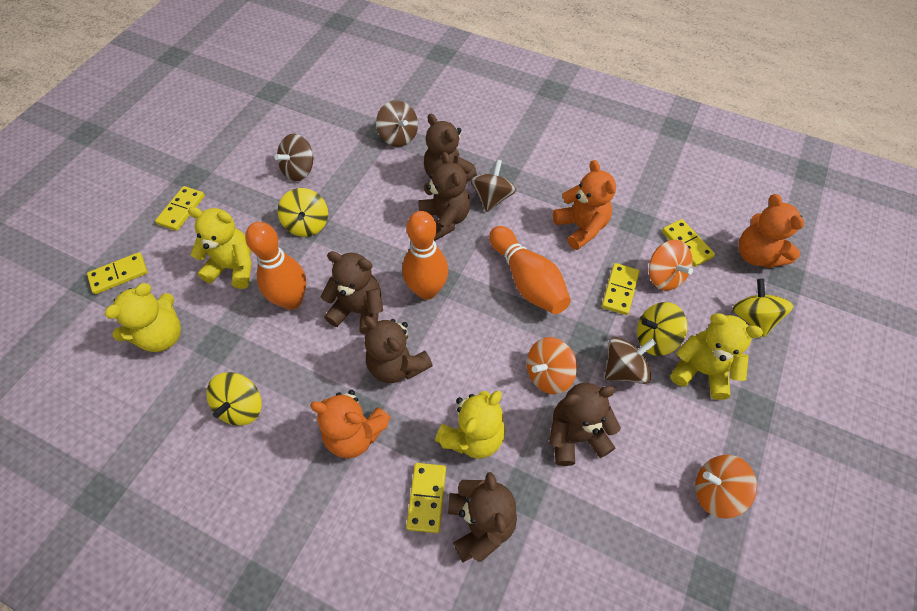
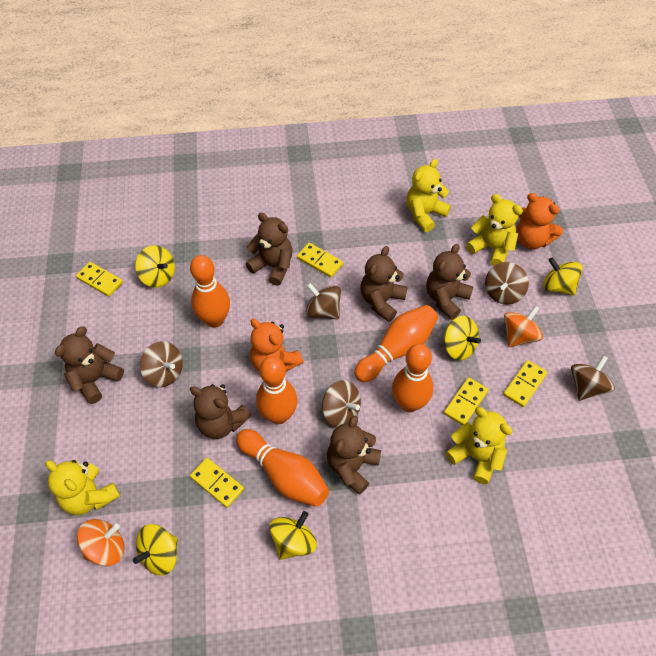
brown spinning top: [274,134,314,181] [376,100,418,147] [470,160,516,212] [605,337,656,384] = 4 -> [140,341,183,387] [306,283,341,320] [322,380,361,427] [485,262,529,305] [571,355,615,401] = 5
orange bowling pin: [245,222,306,310] [402,211,448,300] [489,226,571,314] = 3 -> [190,255,230,328] [236,429,329,507] [256,356,297,424] [354,305,438,382] [392,344,433,412] = 5
orange spinning top: [527,337,577,394] [649,240,693,291] [695,455,757,519] = 3 -> [77,519,124,566] [504,306,543,347] = 2
orange teddy bear: [310,390,391,458] [553,160,616,250] [739,194,804,268] = 3 -> [250,319,304,372] [516,193,563,249] = 2
yellow spinning top: [206,372,262,426] [278,188,328,237] [637,302,687,356] [732,279,793,337] = 4 -> [133,524,178,576] [135,245,175,288] [269,511,317,560] [444,316,481,361] [543,257,582,295] = 5

